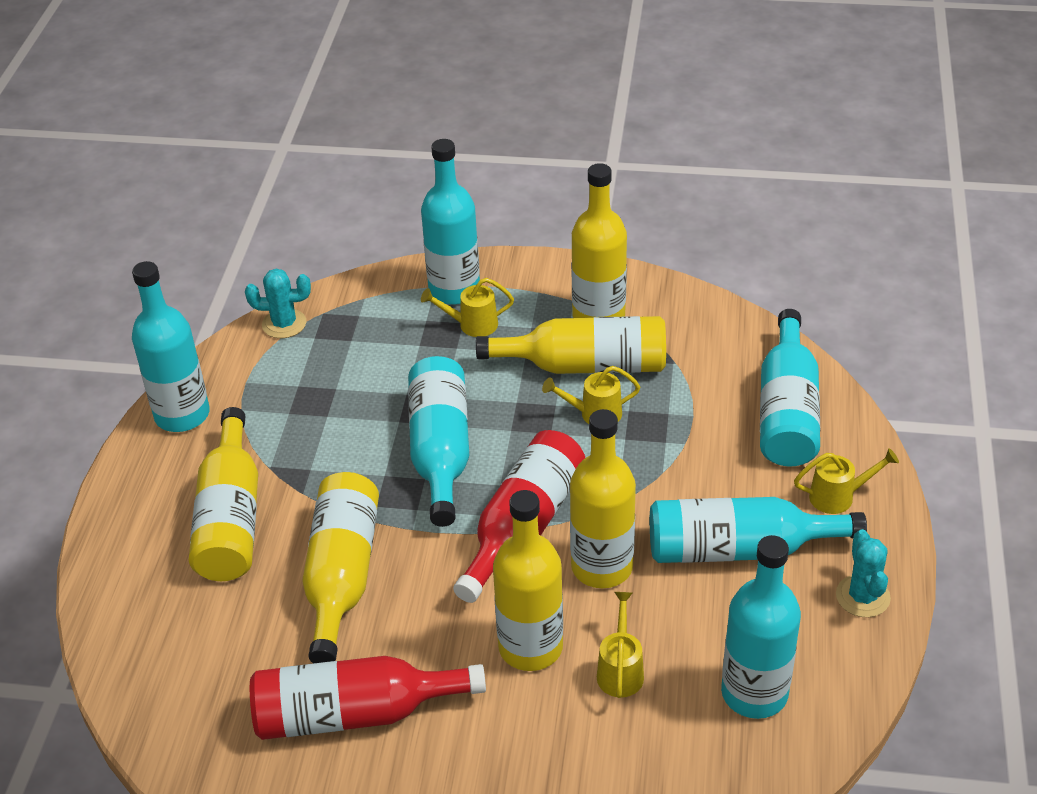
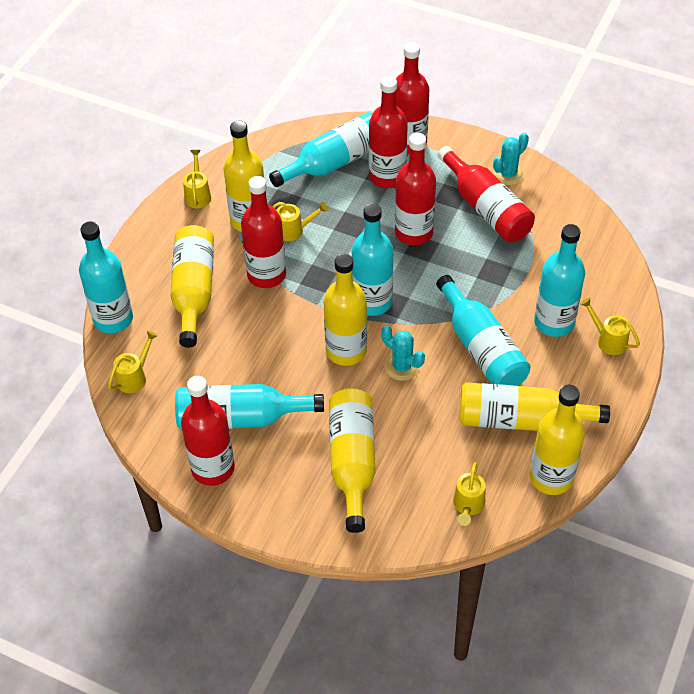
red bottle: [250,656,486,740] [453,430,585,603] = 2 -> [181,376,235,486] [241,176,286,288] [369,76,408,188] [395,133,436,245] [396,42,429,154] [438,146,535,242] = 6
yellow watering can: [421,278,514,337] [542,366,640,424] [597,592,644,698] [794,448,899,514] = 4 -> [108,331,158,393] [183,150,211,208] [272,202,328,241] [453,462,486,526] [580,298,640,355] = 5

